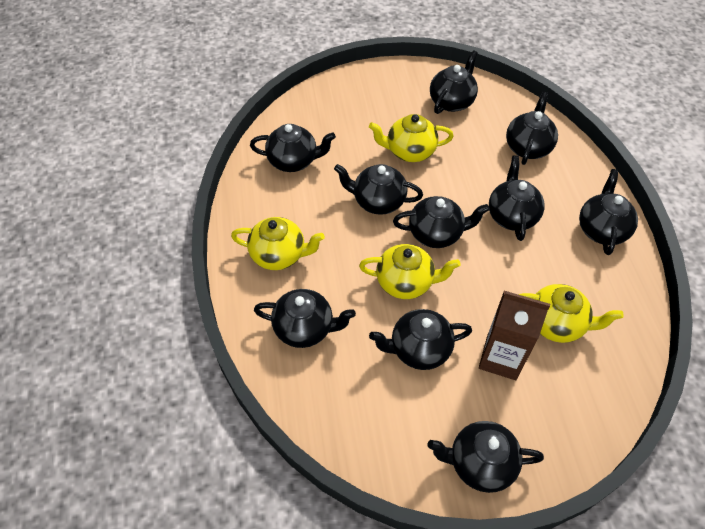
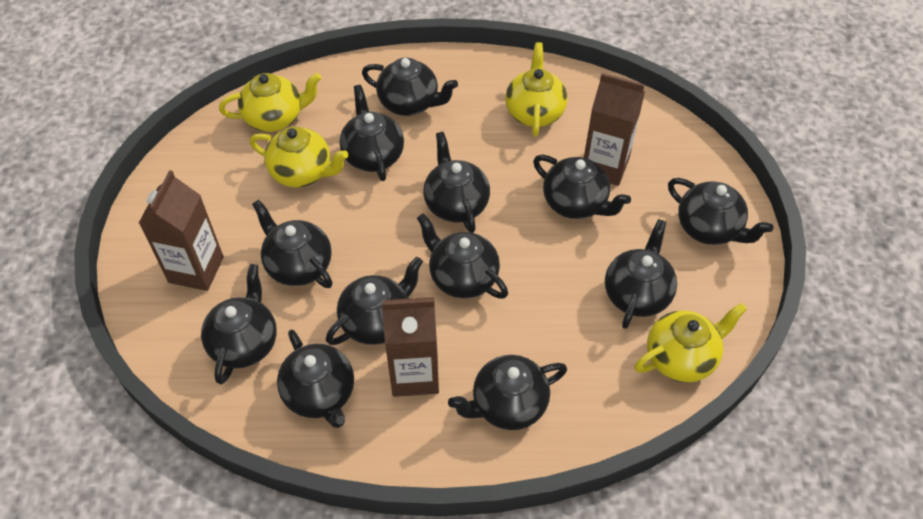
black teapot: [250,124,336,172] [254,289,356,348] [334,164,423,215] [369,309,472,370] [393,196,490,248] [428,421,544,493] [430,50,478,114] [489,155,545,241] [506,92,558,165] [579,169,638,255] = 10 -> [201,264,277,384] [252,200,333,288] [277,329,354,428] [326,257,423,345] [340,85,404,181] [362,58,458,116] [417,213,508,299] [423,132,490,233] [448,355,567,430] [533,155,631,219] [605,219,677,329] [668,178,774,245] = 12
brown carton: [479,291,550,380] = 1 -> [139,170,224,291] [382,297,439,397] [584,73,645,186] = 3

